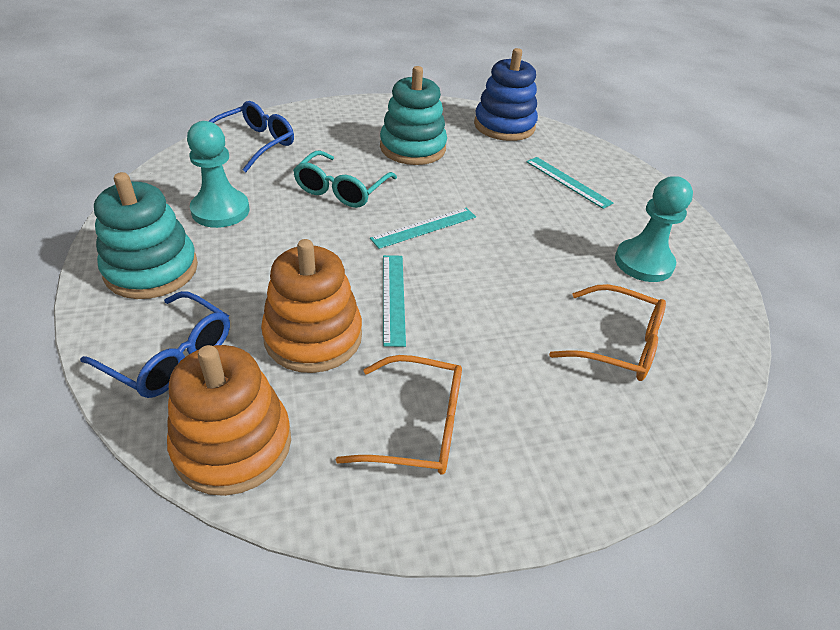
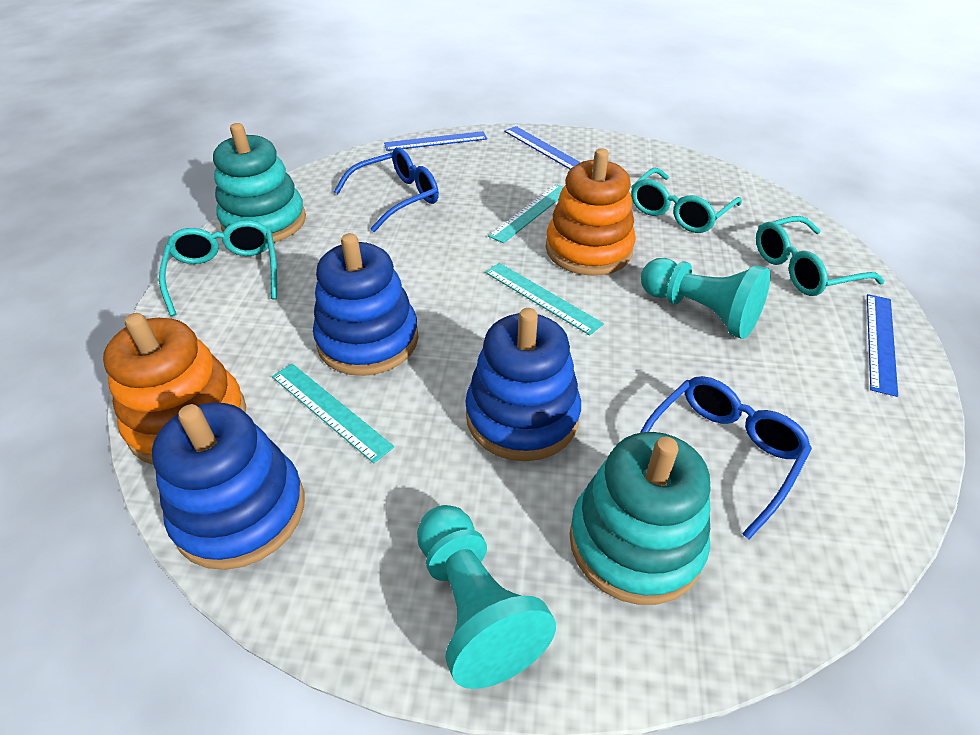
blue ruler: none = 0 -> [384,131,487,151] [504,126,581,169] [867,294,898,397] = 3
blue stacking toy: [474,48,538,141] = 1 -> [152,403,305,570] [313,233,419,376] [465,308,581,461] = 3
orange glasses: [336,355,462,475] [549,284,666,381] = 2 -> none = 0
turquoise glasses: [293,151,397,208] = 1 -> [159,220,277,316] [631,168,742,233] [756,216,884,296] = 3

